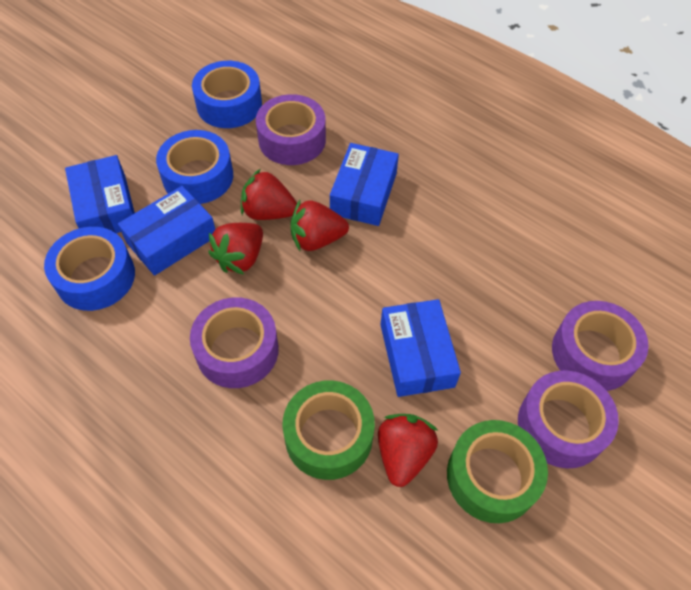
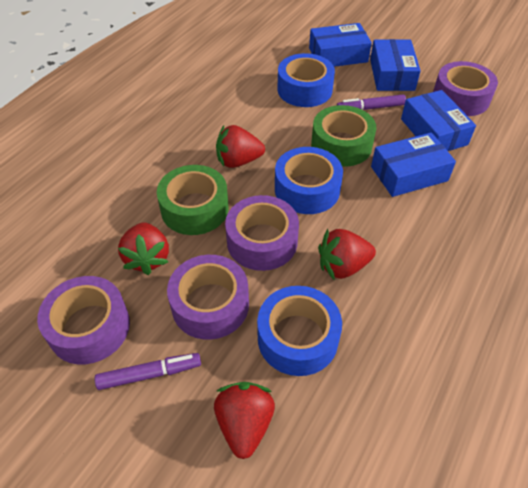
purple marker: none = 0 -> [95,353,201,390] [337,94,406,110] = 2

